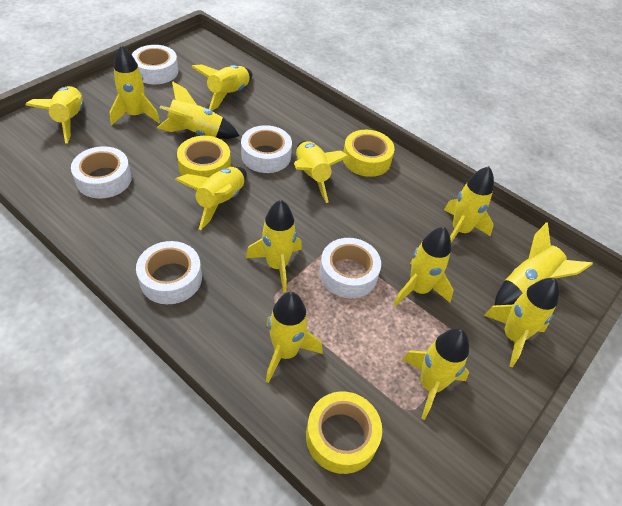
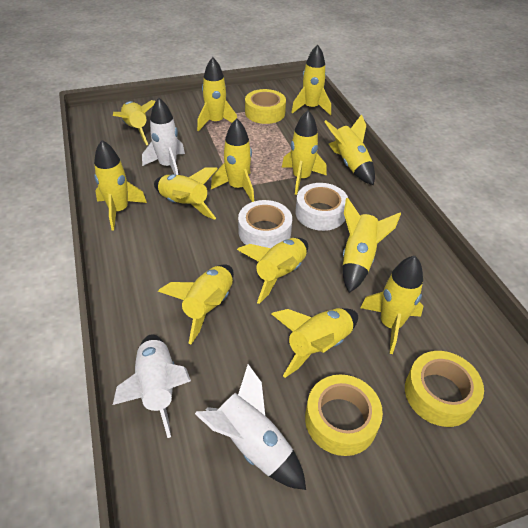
white rocket: none = 0 -> [113,334,191,438] [142,98,185,175] [195,364,306,490] = 3
white tape: [71,146,132,199] [132,45,178,84] [136,241,202,304] [241,125,292,173] [319,238,381,298] = 5 -> [238,200,292,248] [295,183,348,231] = 2

